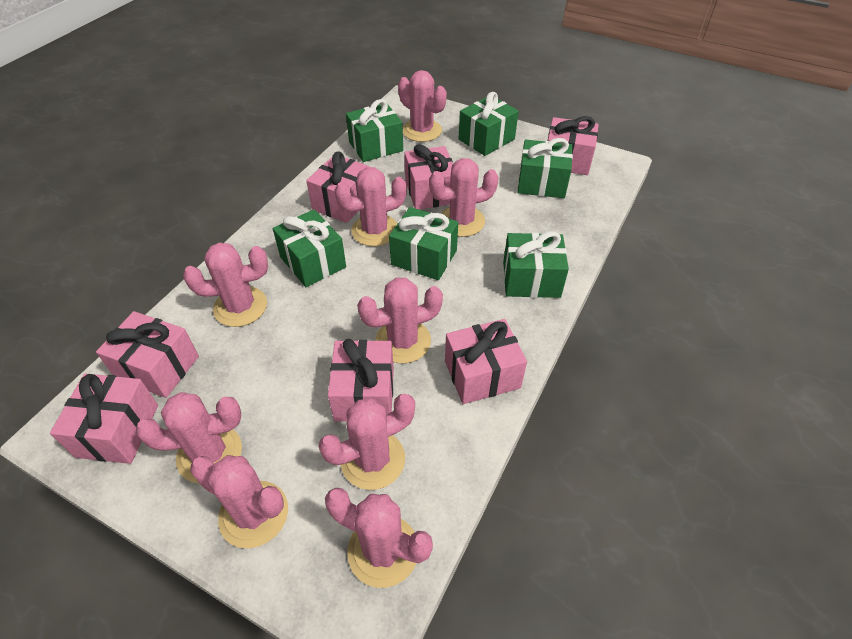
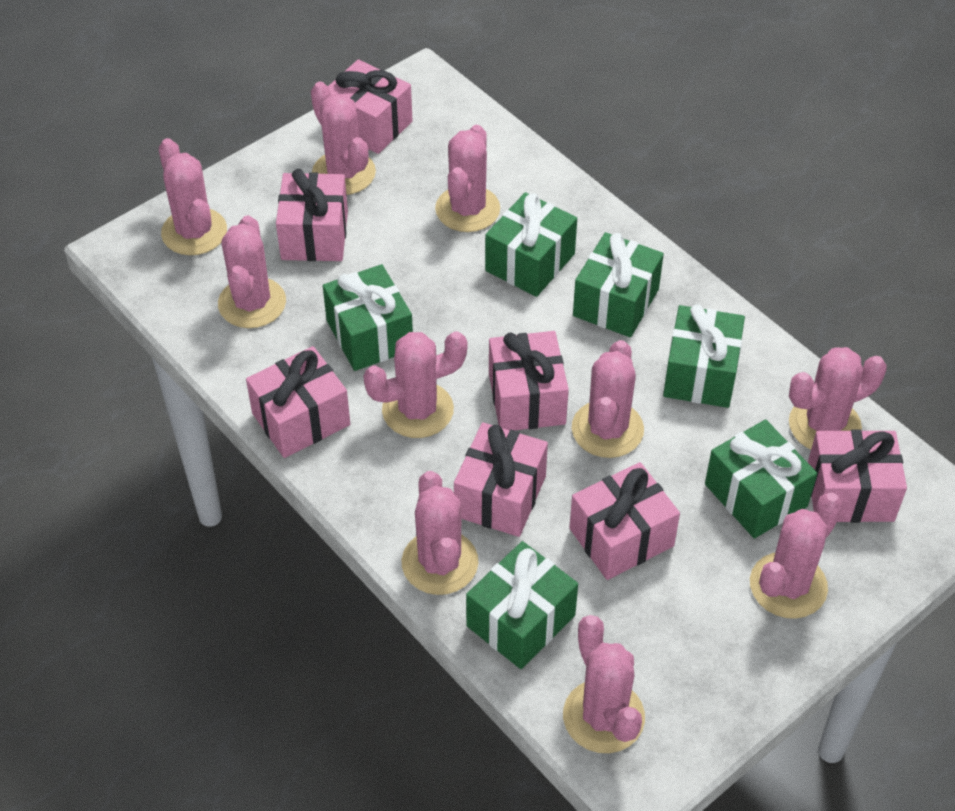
pink cactus: [136,392,242,484] [183,242,268,327] [190,455,288,548] [318,394,415,490] [325,488,433,588] [334,167,407,246] [357,277,443,363] [398,70,447,142] [429,158,499,237] = 9 -> [159,138,227,255] [218,216,286,328] [311,82,376,195] [363,331,467,438] [402,471,478,595] [435,125,500,232] [563,615,645,753] [572,340,644,458] [750,493,843,619] [789,347,887,449] = 10

